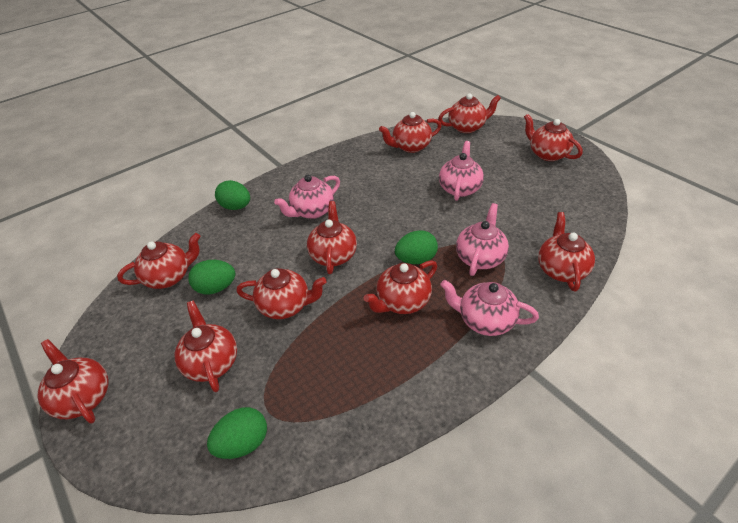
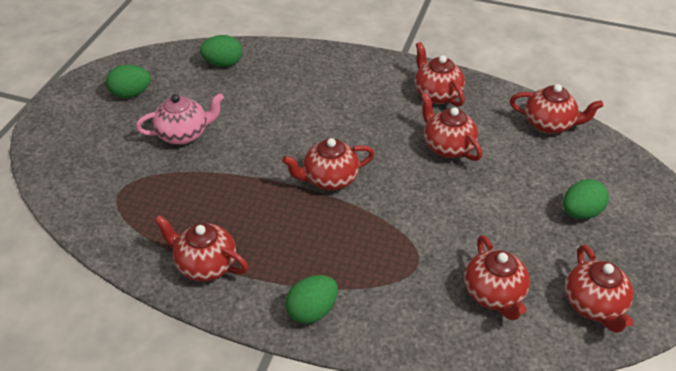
pink teapot: [274,175,340,219] [439,141,484,201] [440,280,539,336] [456,203,509,276] = 4 -> [136,93,224,145] = 1
red teapot: [37,339,109,423] [117,233,201,289] [175,301,237,392] [236,268,327,319] [307,201,357,274] [364,260,437,314] [379,112,442,153] [438,93,501,133] [524,114,583,161] [538,212,595,291] = 10 -> [154,215,249,282] [282,138,375,190] [415,42,465,107] [421,92,482,161] [464,235,530,321] [510,84,603,134] [565,245,634,333] = 7

